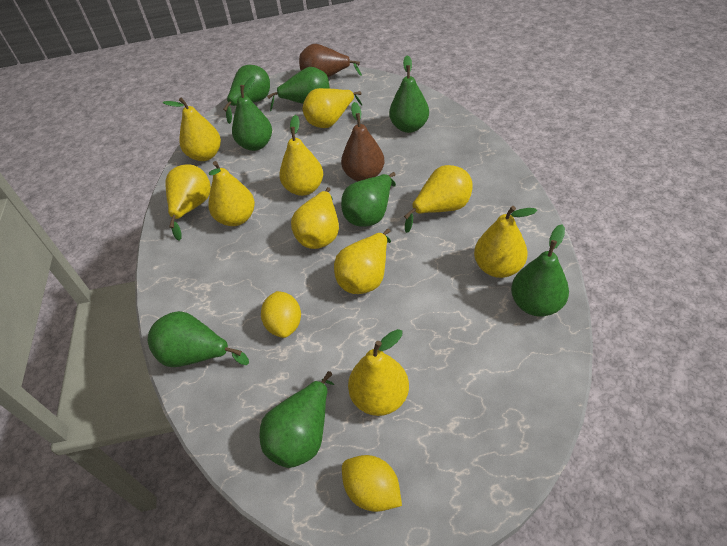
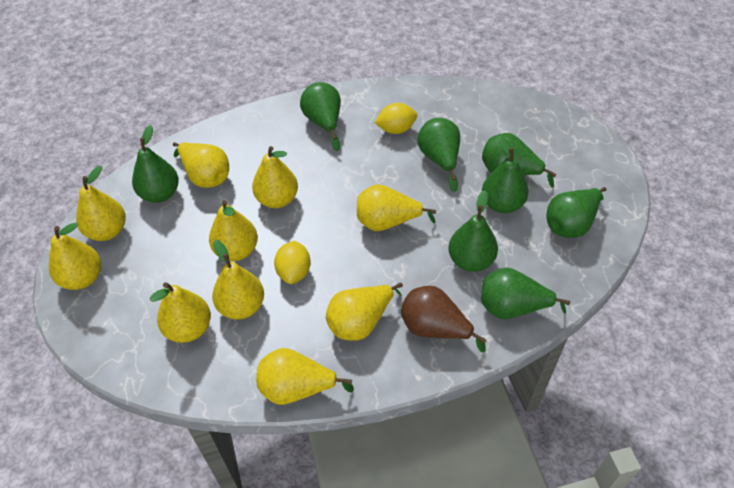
brown pear: [299,44,362,77] [341,102,384,181] = 2 -> [401,286,486,352] = 1

